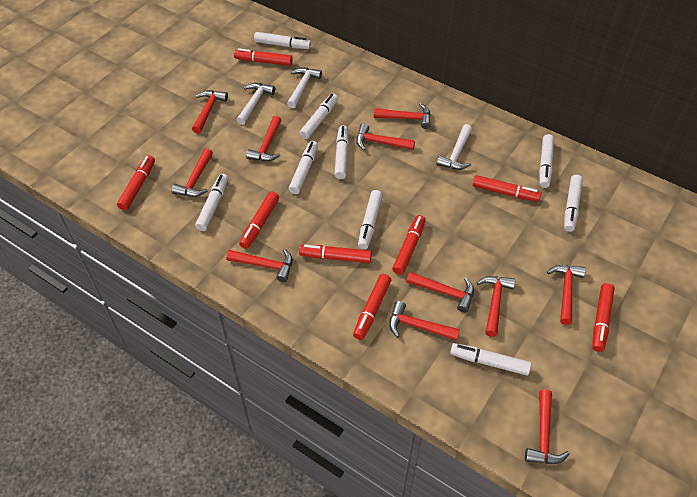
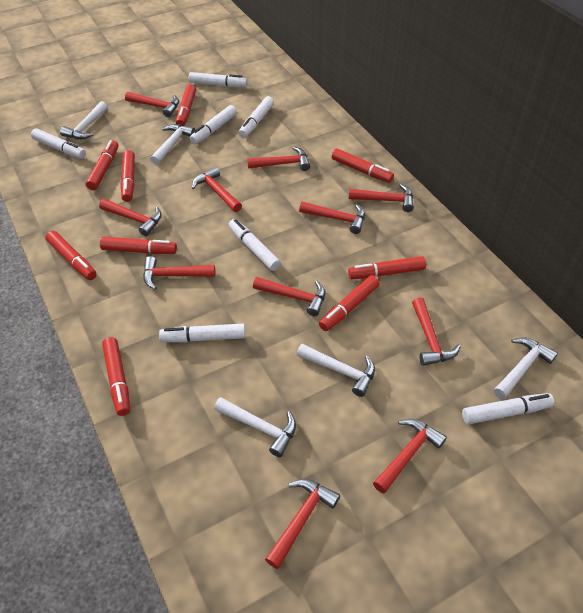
red marker: [117,155,155,210] [234,48,292,66] [239,191,279,249] [299,245,372,263] [353,274,391,340] [392,215,426,275] [473,175,541,202] [592,283,615,352] = 8 -> [46,231,97,280] [86,140,119,190] [100,237,177,254] [102,337,130,416] [121,150,135,202] [176,84,196,126] [319,275,380,331] [332,149,394,183] [348,256,426,279] = 9
white hammer: [237,83,275,125] [287,67,322,108] [437,124,472,170] = 3 -> [60,101,108,139] [150,124,195,165] [214,397,296,457] [297,344,375,397] [494,337,558,399] = 5
white marker: [195,174,228,231] [254,32,311,49] [289,141,318,194] [299,94,338,139] [335,125,349,179] [358,190,383,250] [450,343,531,376] [539,134,554,188] [564,175,583,232] = 9 -> [31,128,86,159] [159,324,245,343] [189,72,247,87] [190,105,237,144] [228,219,281,271] [238,96,274,138] [462,393,554,424] = 7

